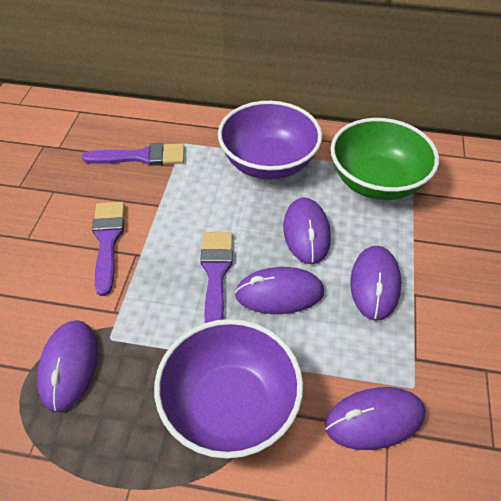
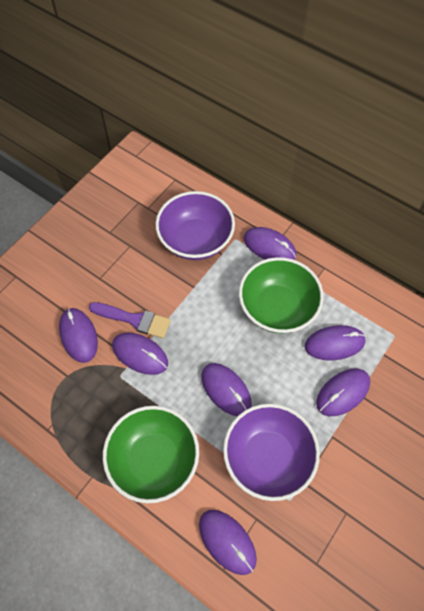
green bowl: [331,118,439,200] = 1 -> [103,406,199,503] [239,257,324,333] = 2
purple brush: [82,143,184,166] [92,202,124,296] [200,232,233,323] = 3 -> [89,302,171,338] = 1
purple mouse: [37,320,98,413] [235,267,324,314] [283,197,331,264] [325,387,426,450] [350,246,402,321] = 5 -> [59,308,98,363] [112,333,168,375] [199,510,257,575] [201,363,252,416] [243,227,296,260] [305,325,366,361] [316,369,370,416] = 7

